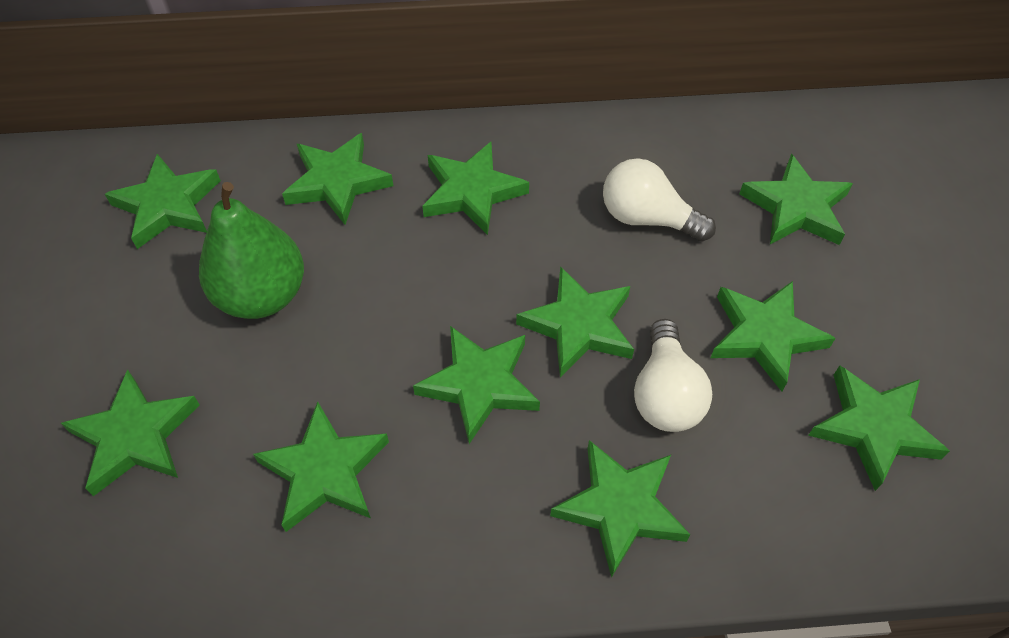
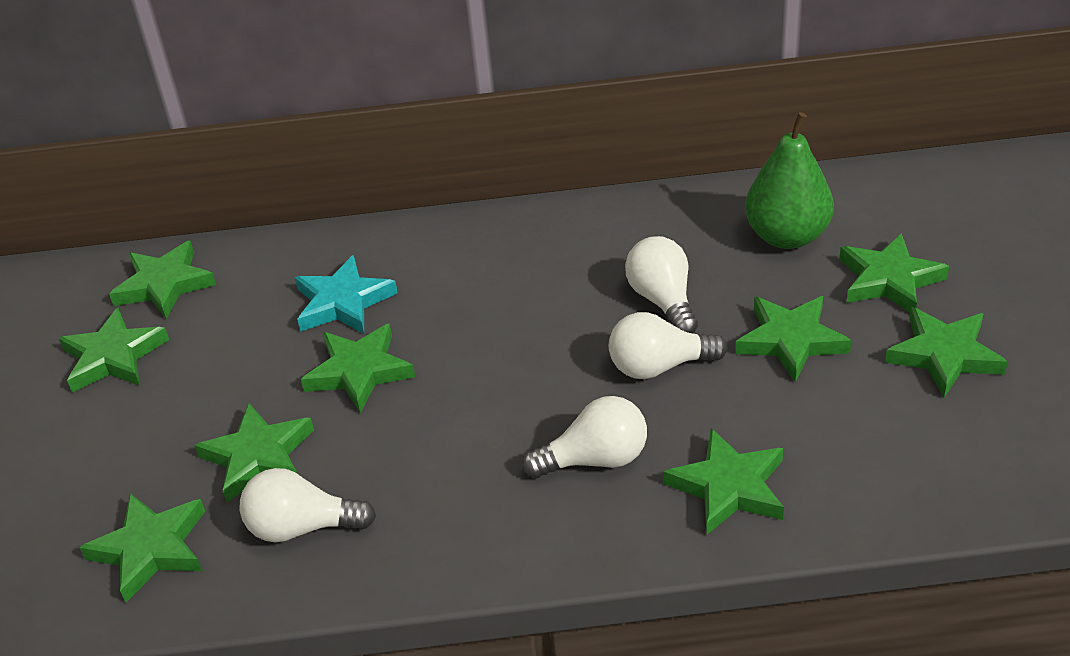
green star: [61,369,200,496] [105,154,221,249] [253,402,389,532] [282,133,393,225] [413,326,540,444] [422,142,529,235] [516,266,634,377] [550,440,691,578] [711,281,835,392] [739,154,853,245] [808,365,950,491] = 11 -> [59,308,169,393] [79,493,205,603] [109,241,216,319] [194,403,314,502] [301,323,415,413] [663,428,784,535] [735,296,851,382] [839,233,949,312] [885,307,1008,398] = 9
turquoise star: none = 0 -> [294,255,398,334] = 1
white light bulb: [603,158,716,241] [634,319,712,432] = 2 -> [239,468,376,542] [523,396,647,478] [609,312,727,379] [625,236,698,333] = 4

